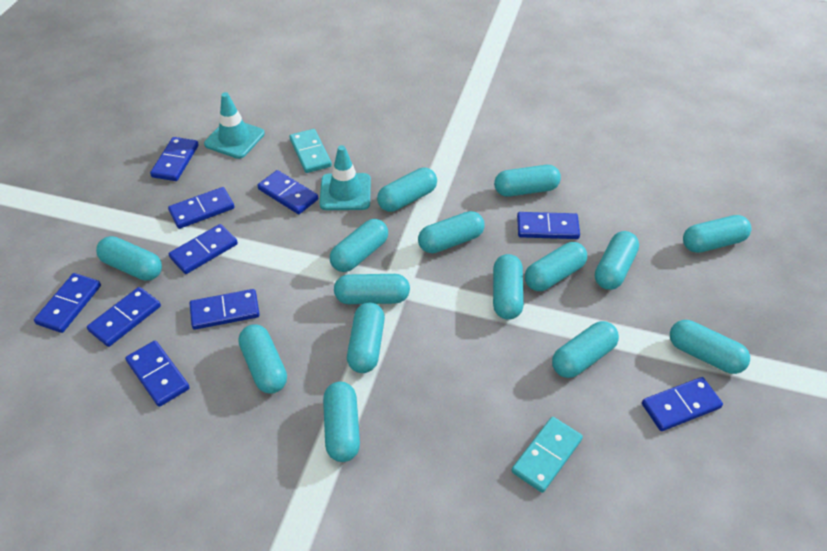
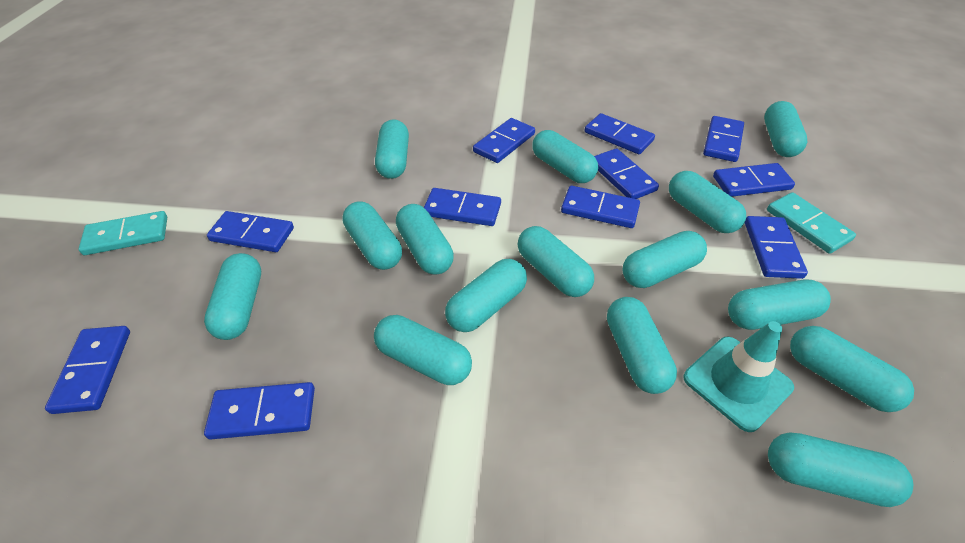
blue domino: [34,273,101,333] [87,287,161,347] [125,341,190,407] [150,137,199,181] [168,187,234,229] [169,224,238,274] [189,289,260,330] [257,170,318,214] [517,212,580,239] [642,377,723,431] = 10 -> [45,326,130,414] [204,382,315,440] [207,211,294,252] [424,188,501,226] [473,118,535,163] [561,186,640,228] [584,113,655,154] [594,148,659,199] [703,116,744,162] [713,163,795,197] [745,216,808,279] = 11
turquoise traffic cone: [204,92,265,159] [319,145,371,210] = 2 -> [683,321,794,432] = 1

